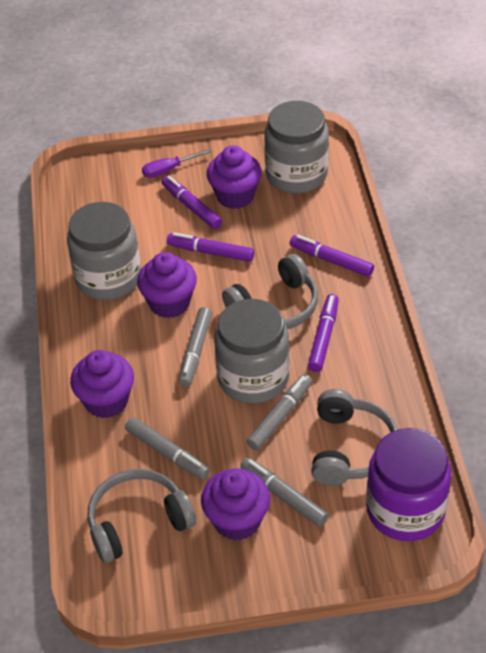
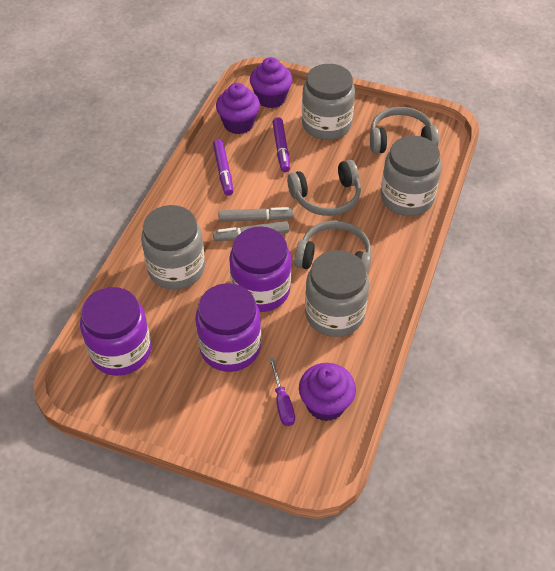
grey jar: [67,202,141,300] [214,299,290,404] [264,101,329,193] = 3 -> [141,205,205,289] [302,64,355,140] [305,250,369,337] [381,136,441,216] = 4
grey marker: [125,417,210,480] [179,307,212,387] [240,457,328,527] [247,374,312,450] = 4 -> [213,221,289,241] [218,207,294,222] = 2
purple cupcake: [70,350,134,418] [137,252,197,318] [201,469,270,541] [207,145,262,209] = 4 -> [216,83,260,134] [250,57,293,108] [299,363,356,421] = 3
purple jar: [366,428,451,541] = 1 -> [80,287,151,376] [195,283,261,372] [229,226,291,312] = 3
purple marker: [161,176,222,229] [167,232,254,262] [290,235,374,277] [308,294,339,372] = 4 -> [213,139,233,196] [272,117,290,172] = 2

